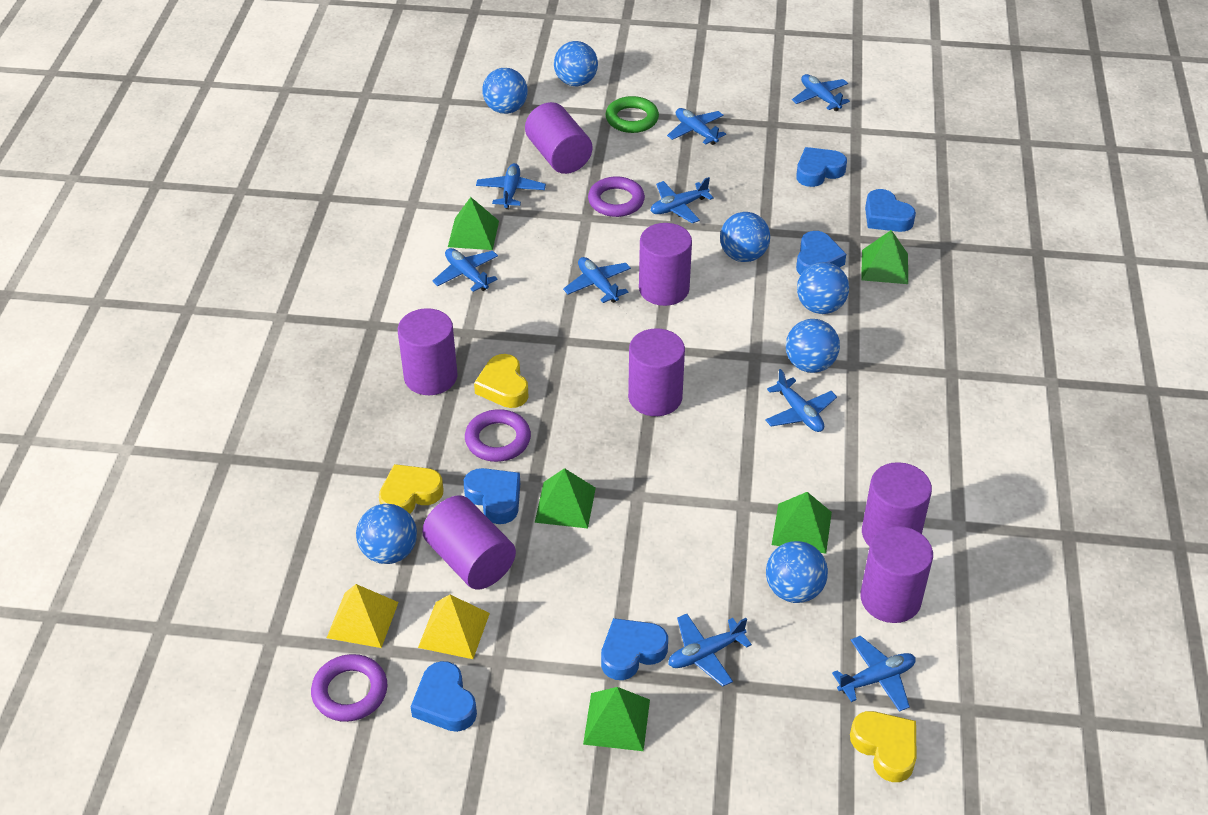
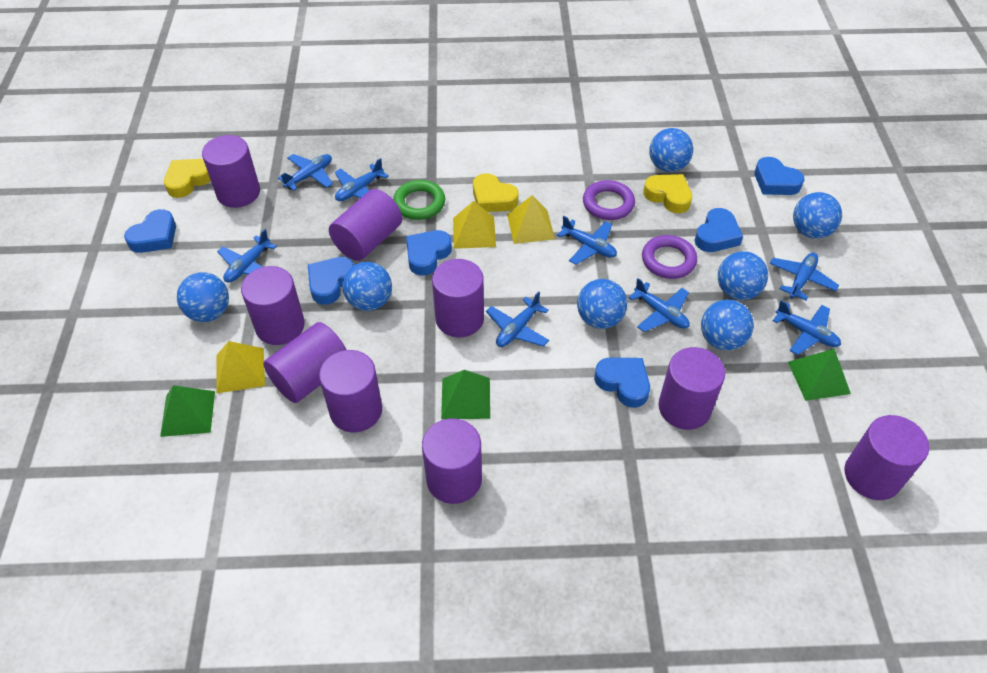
blue plane: [432,248,498,292] [476,163,546,209] [563,257,631,303] [651,177,714,223] [667,108,726,145] [668,614,752,686] [765,369,837,432] [792,74,850,111] [832,636,916,712] = 9 -> [217,229,277,283] [278,154,333,191] [335,158,389,201] [486,291,549,347] [557,216,617,265] [629,278,690,332] [770,253,839,300] [773,300,841,355] = 8
green pyramid: [448,197,499,250] [535,468,596,529] [583,687,650,751] [772,492,832,554] [861,230,908,284] = 5 -> [160,385,215,437] [441,370,490,419] [788,349,851,401] = 3
purple cylinder: [398,308,458,395] [422,495,516,590] [525,102,592,174] [628,328,685,416] [639,223,692,306] [860,526,933,623] [862,462,932,547] = 7 -> [202,135,260,208] [241,266,305,345] [263,322,347,403] [319,350,382,432] [329,189,402,261] [422,419,482,504] [432,259,484,337] [659,347,725,430] [845,415,929,500] = 9
purple ring: [311,654,387,722] [465,409,531,462] [588,176,645,217] = 3 -> [583,180,635,220] [642,235,697,279] = 2
yellow pyramid: [327,584,399,648] [418,595,490,659] = 2 -> [216,341,265,393] [453,201,496,249] [507,195,555,244] = 3

